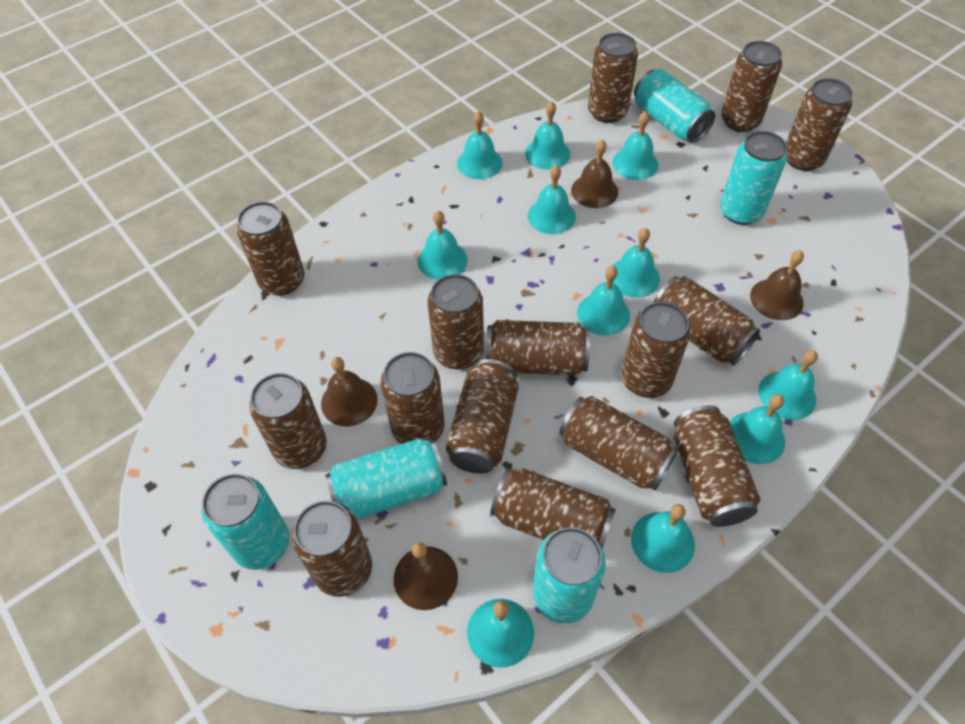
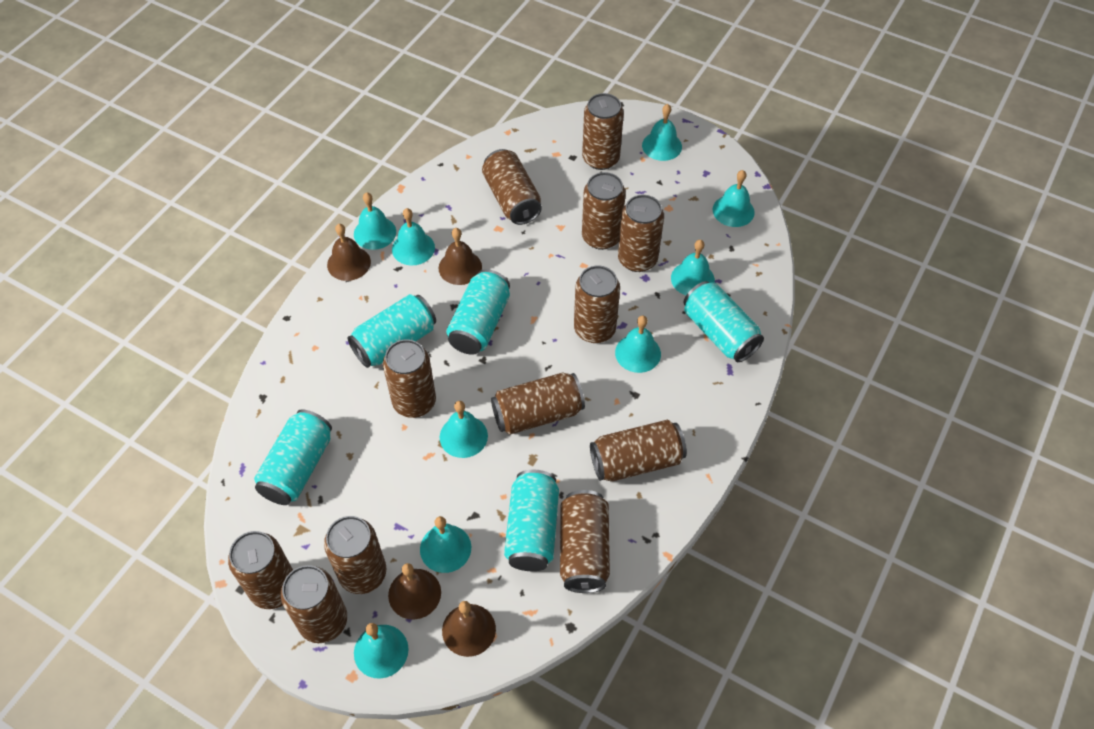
brown can: [236,201,305,296] [249,373,327,469] [292,501,372,597] [380,352,445,444] [427,274,484,369] [446,359,519,474] [486,320,590,375] [491,468,616,549] [559,396,679,491] [588,33,638,123] [621,302,691,398] [653,276,760,366] [674,405,760,527] [721,41,782,132] [786,78,853,171] = 15 -> [228,531,293,609] [281,565,347,643] [324,516,387,594] [383,339,436,418] [482,149,542,225] [491,372,585,435] [560,490,610,593] [574,265,620,343] [582,93,624,170] [582,172,626,250] [590,420,687,482] [618,195,664,272] = 12
turquoise bell: [418,211,468,280] [457,111,502,179] [467,599,534,668] [525,101,570,170] [528,165,576,234] [577,266,630,336] [612,111,658,180] [613,228,660,298] [631,504,695,573] [730,394,785,464] [758,350,818,420] = 11 -> [354,192,396,250] [354,623,409,679] [392,208,435,266] [420,516,471,573] [439,401,488,458] [615,316,661,373] [642,104,682,161] [671,240,715,295] [713,170,755,227] = 9

